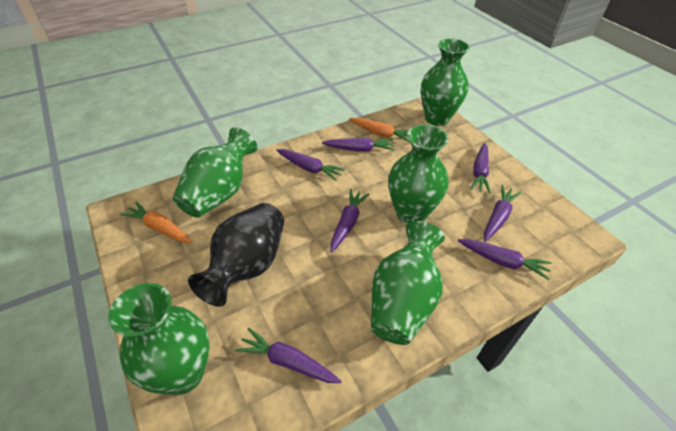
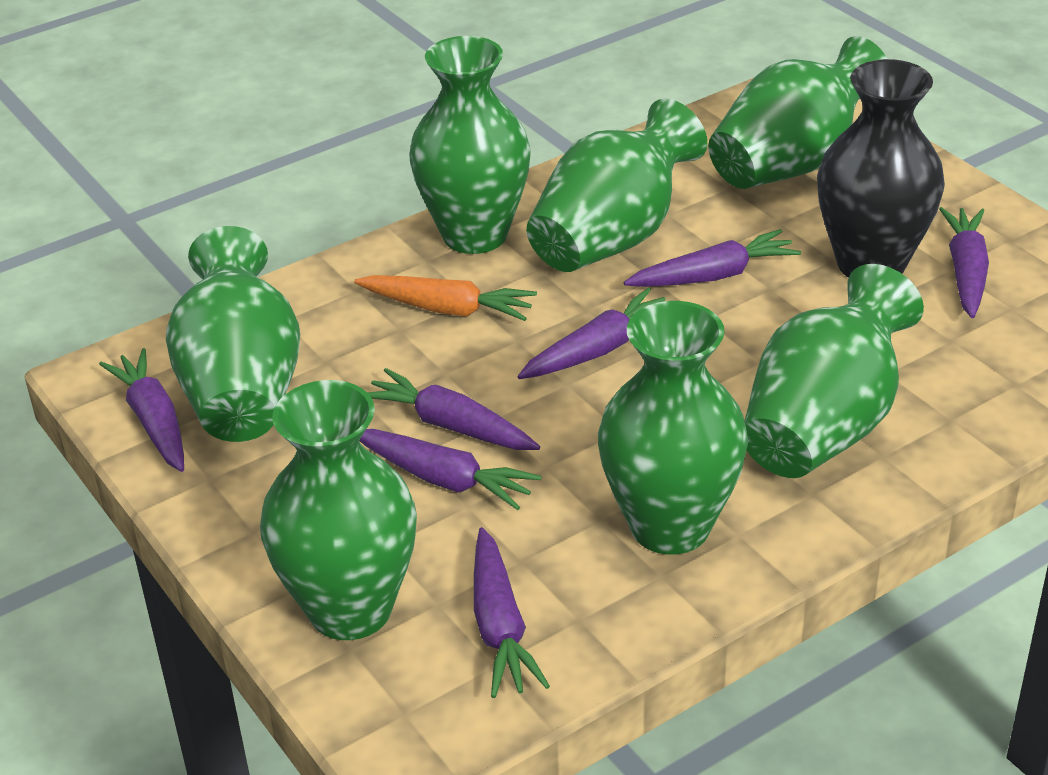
green vase: [108,283,210,395] [173,127,257,218] [371,221,445,345] [388,124,449,224] [421,38,470,126] = 5 -> [166,226,300,442] [260,380,417,640] [409,36,531,254] [526,99,707,272] [598,301,748,555] [708,36,887,189] [745,264,924,478] = 7
orange carrot: [120,201,193,243] [349,117,410,143] = 2 -> [354,275,537,321] = 1

